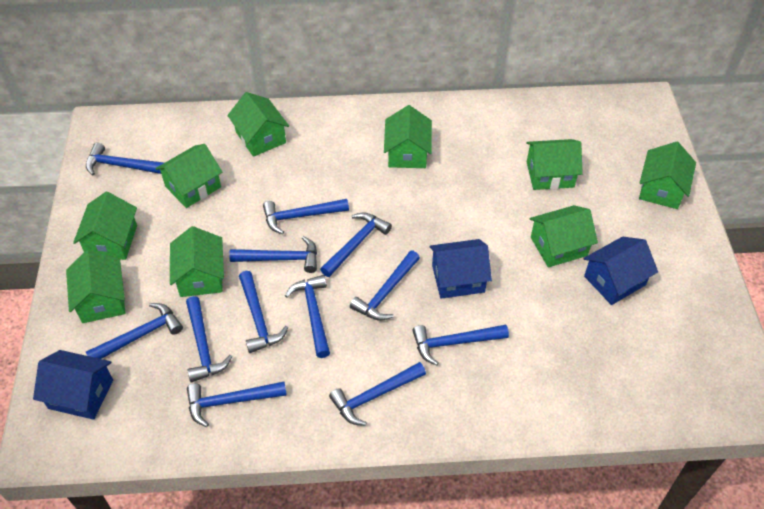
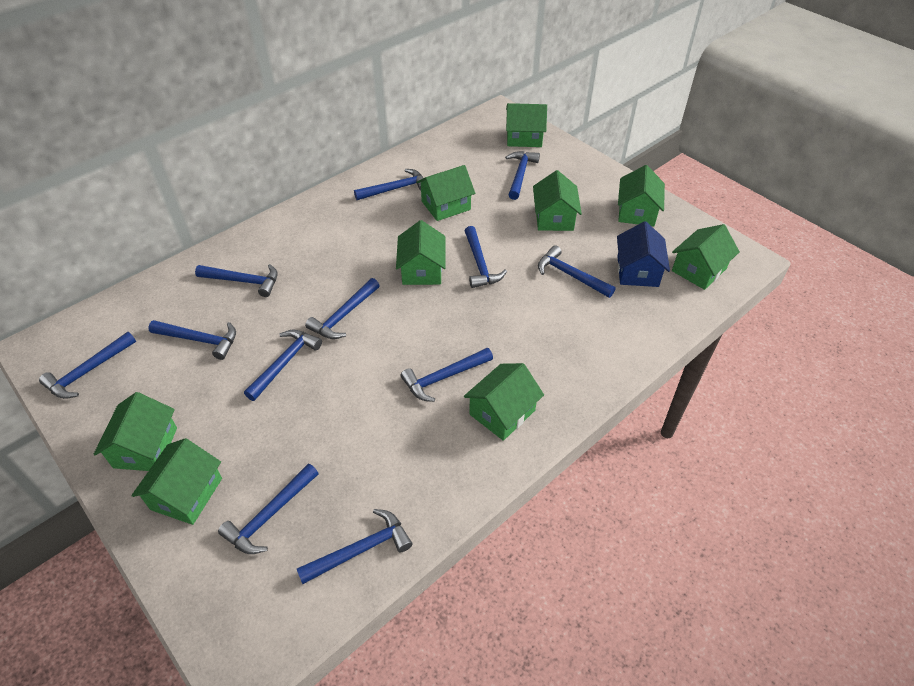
blue house: [33,350,113,420] [430,239,492,299] [584,237,658,305] = 3 -> [617,221,670,287] = 1

